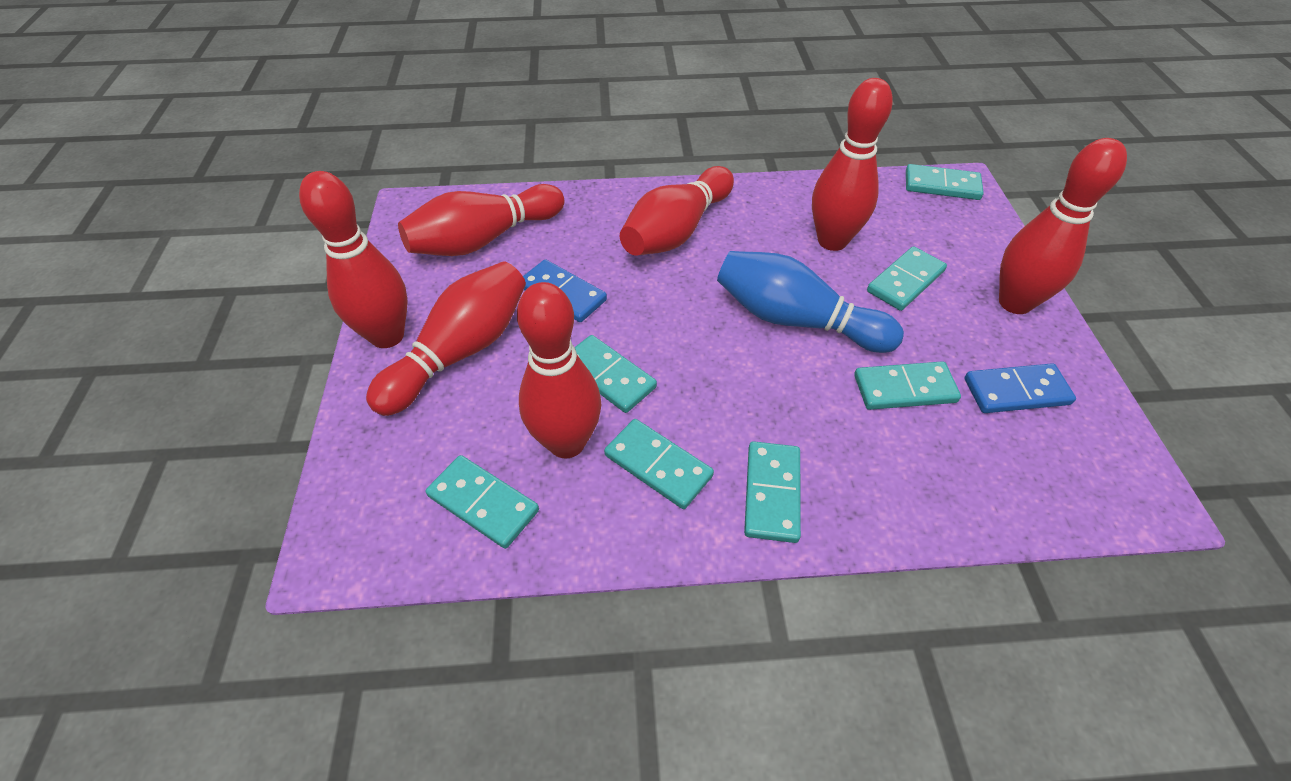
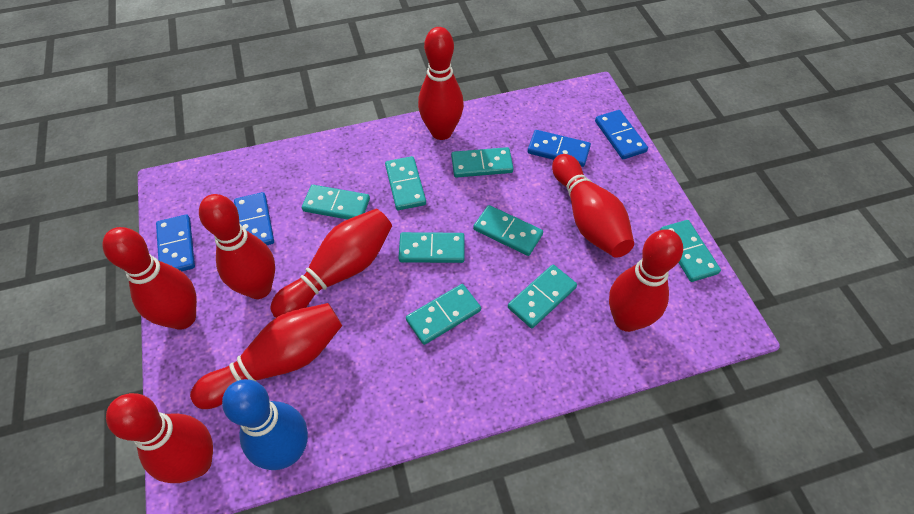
blue domino: [523,259,607,322] [965,363,1076,413] = 2 -> [156,214,195,271] [234,192,274,245] [528,130,591,167] [595,110,648,159] = 4
red bowling pin: [299,171,408,348] [366,261,526,416] [398,184,564,256] [517,282,601,458] [620,166,734,256] [812,78,893,251] [999,138,1127,314] = 7 -> [102,227,197,330] [106,393,213,483] [190,303,342,409] [199,194,275,299] [271,209,392,318] [418,27,464,140] [552,154,634,258] [609,229,683,332] = 8
turquoise domino: [426,455,539,549] [575,335,657,413] [604,419,714,509] [744,441,801,543] [854,361,961,410] [867,246,947,311] [906,164,984,200] = 7 -> [302,185,370,220] [385,156,426,210] [398,232,465,263] [406,284,481,345] [451,147,514,178] [473,205,543,256] [508,265,577,328] [660,220,721,282] = 8

